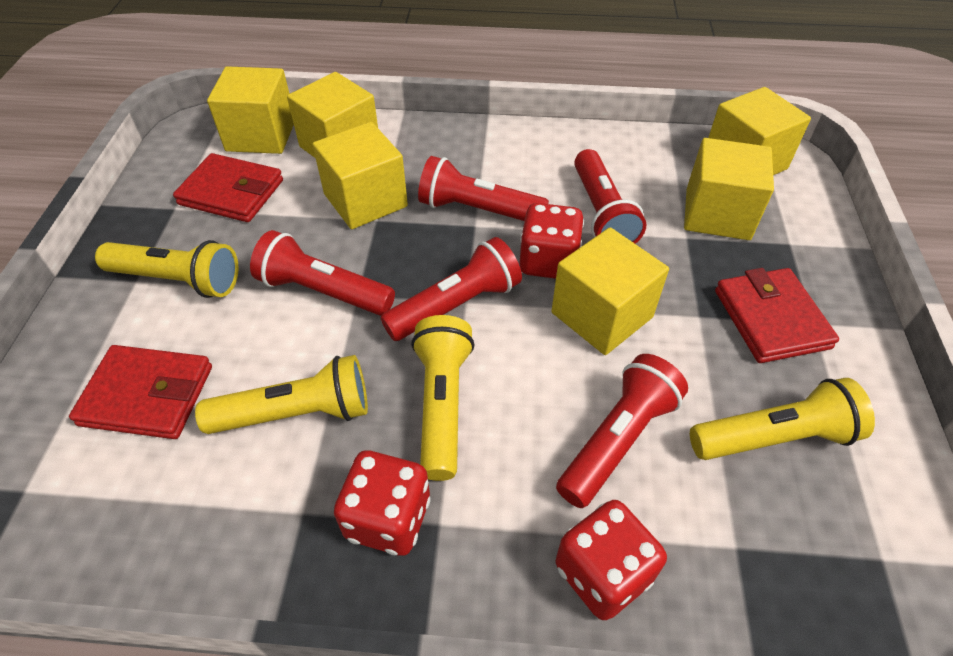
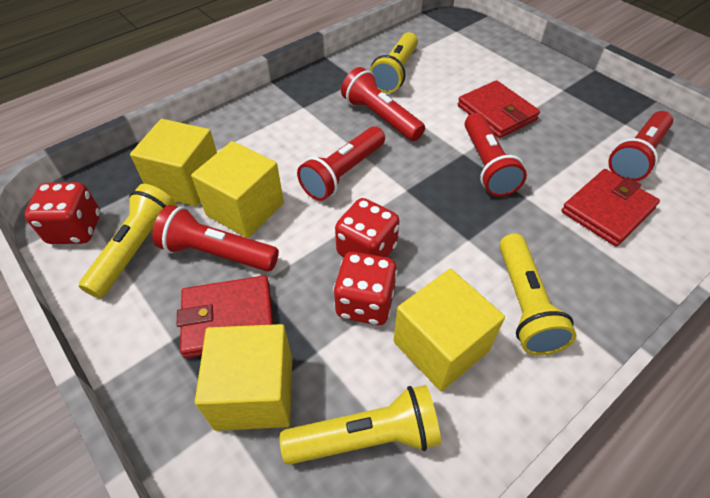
yellow cube: [207,66,294,154] [287,72,378,158] [312,122,408,229] [552,227,669,355] [684,138,774,240] [708,87,811,175] = 6 -> [130,119,217,207] [191,141,284,238] [195,324,292,431] [393,269,505,391] = 4

